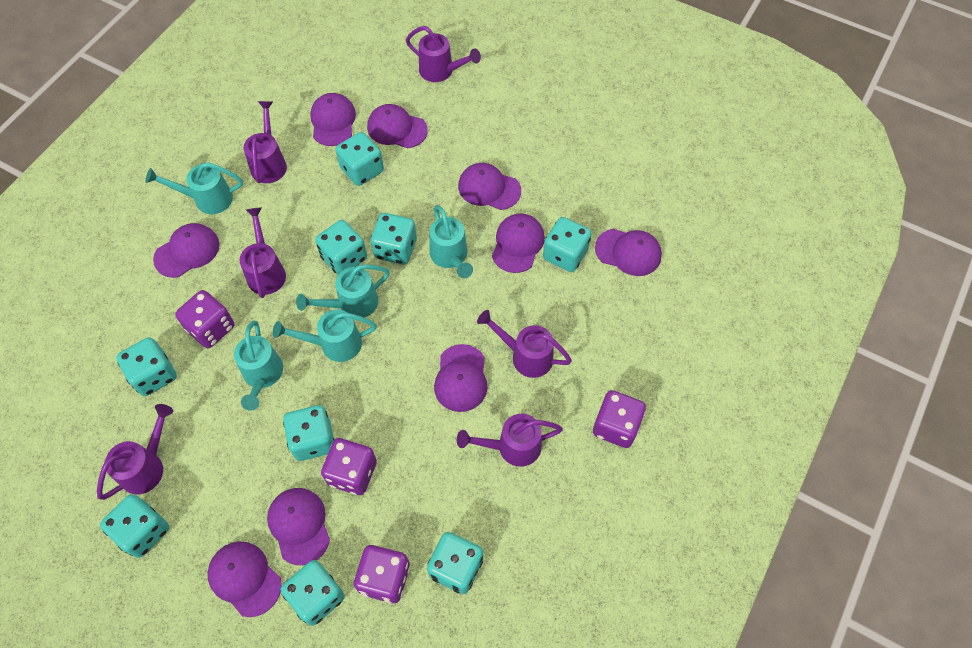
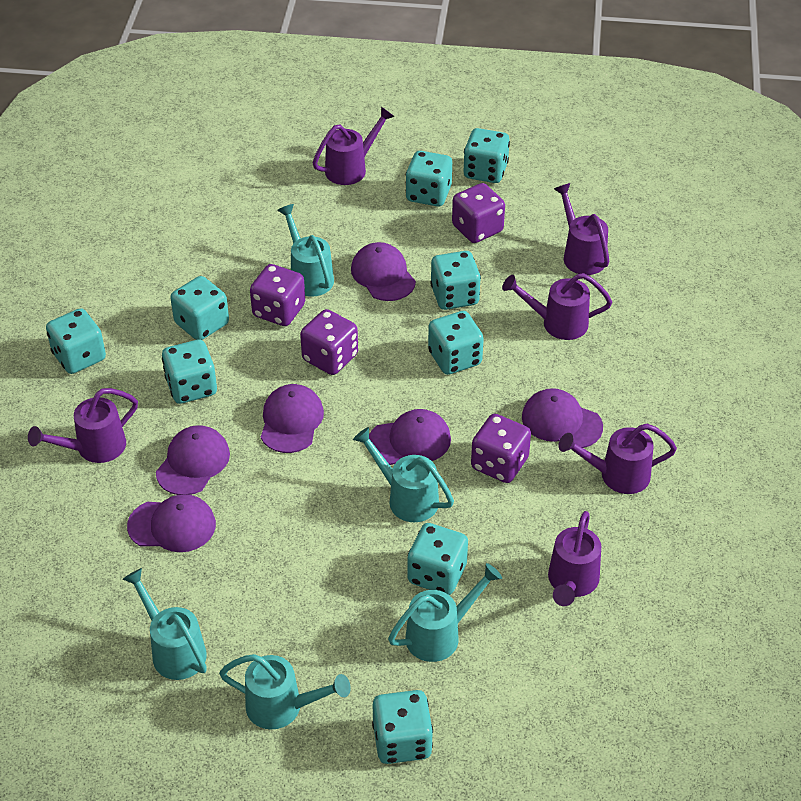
purple cap: [153,223,219,278] [208,541,282,617] [267,488,330,565] [310,93,356,146] [367,104,428,148] [434,344,487,412] [458,163,521,210] [492,213,545,273] [595,229,662,276] = 9 -> [127,494,216,552] [156,425,230,495] [261,384,324,453] [351,242,416,301] [369,409,451,465] [522,388,603,448] = 6

